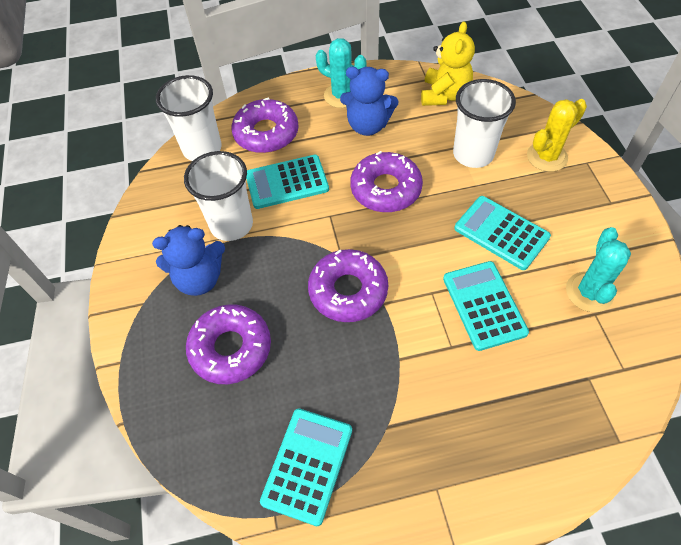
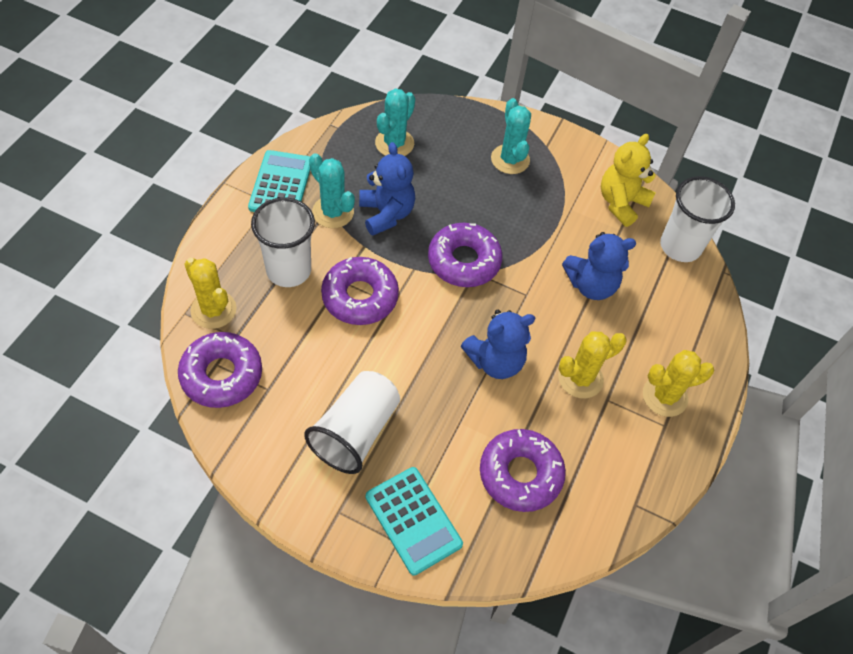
blue teddy bear: [152,225,225,296] [340,67,399,136] = 2 -> [359,142,415,236] [461,310,535,379] [562,232,636,300] = 3
turquoise cactus: [316,38,366,108] [566,227,631,312] = 2 -> [309,153,355,228] [375,88,415,156] [491,98,531,174] = 3
turquoise calculator: [246,155,329,209] [260,408,352,526] [443,261,529,351] [454,196,551,270] = 4 -> [248,150,310,212] [366,467,463,576] = 2
yellow cactus: [527,99,587,172] = 1 -> [184,258,237,329] [558,331,627,398] [643,350,714,417] = 3

